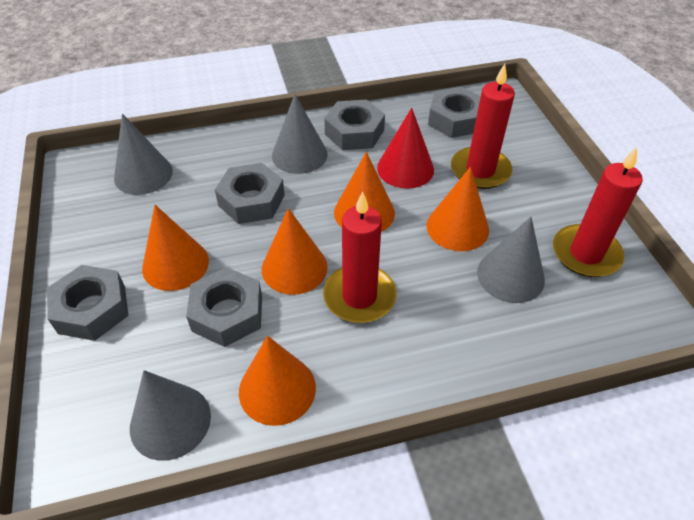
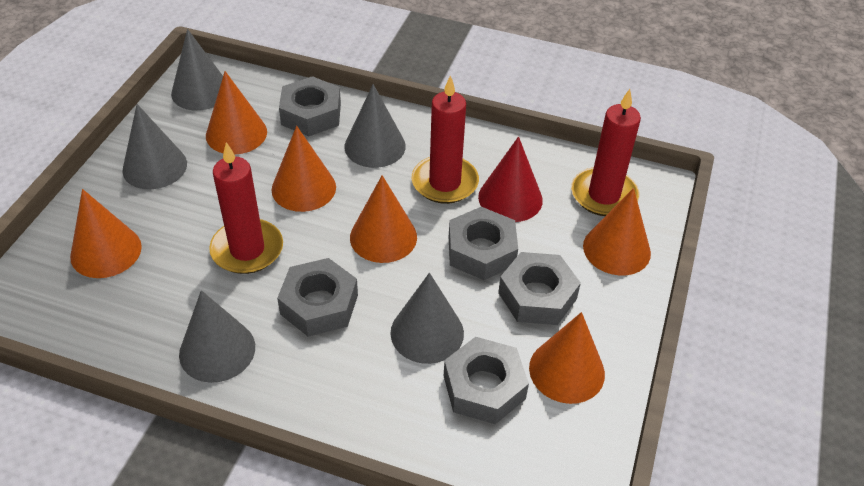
grey cone: [114,114,173,195] [130,370,211,461] [272,94,328,174] [477,217,545,303] = 4 -> [122,104,187,189] [171,29,223,111] [179,290,255,383] [344,84,406,168] [390,273,464,364] = 5
orange cone: [142,205,209,291] [239,336,316,426] [262,208,328,295] [334,152,395,232] [426,167,489,251] = 5 -> [70,189,142,278] [206,71,267,155] [272,126,336,212] [350,175,417,263] [529,312,605,404] [583,188,651,275] = 6

